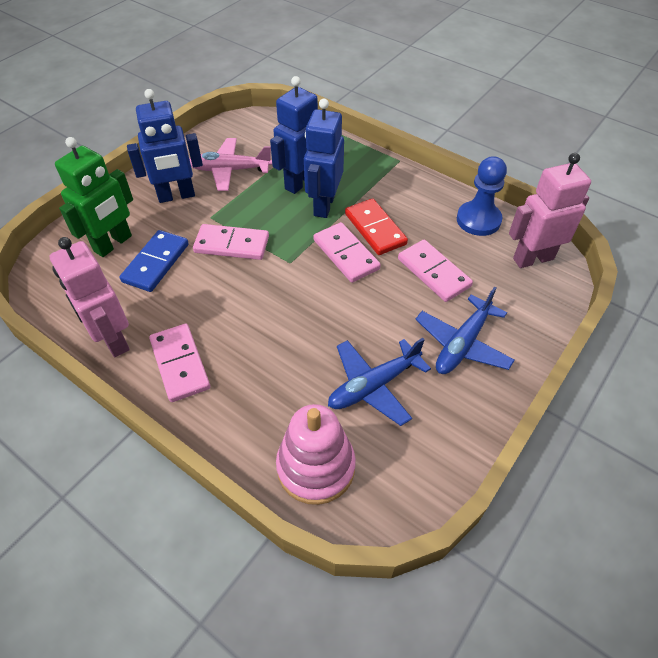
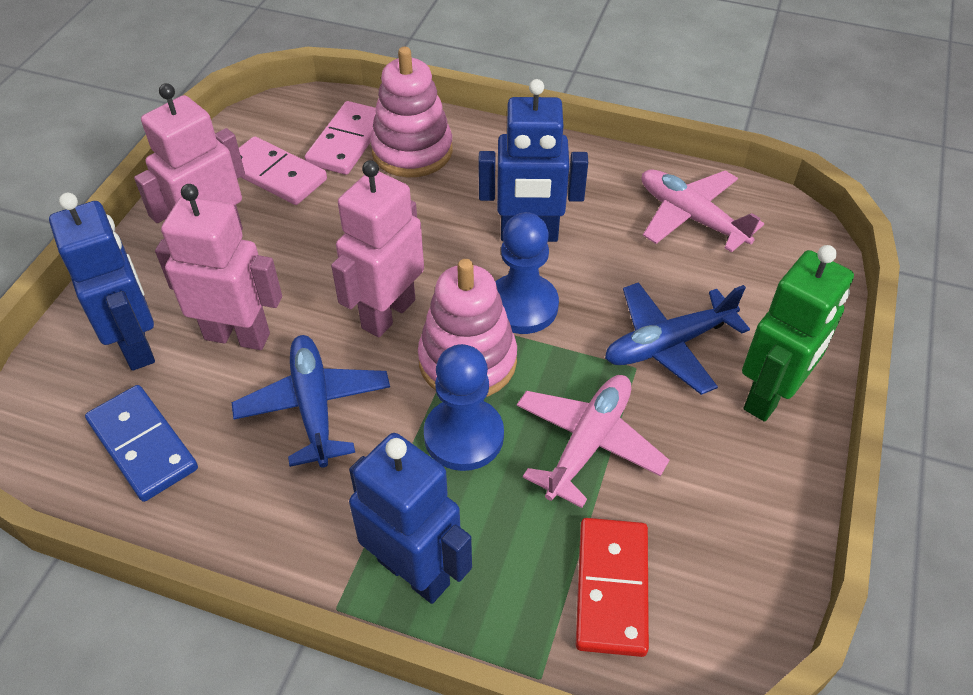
blue pawn: [457,156,507,236] = 1 -> [424,344,504,471] [496,212,559,334] = 2
pink domino: [149,324,210,402] [193,224,269,260] [313,222,381,283] [398,240,473,302] = 4 -> [239,136,327,205] [305,101,376,175] = 2
pink plane: [190,138,272,191] = 1 -> [517,375,669,508] [642,170,764,253] = 2
pink robot: [50,237,130,357] [509,153,591,268] = 2 -> [134,83,245,230] [155,184,282,350] [331,160,424,337] = 3
pink stacking toy: [276,404,356,505] = 1 -> [370,47,453,178] [418,259,517,397] = 2

